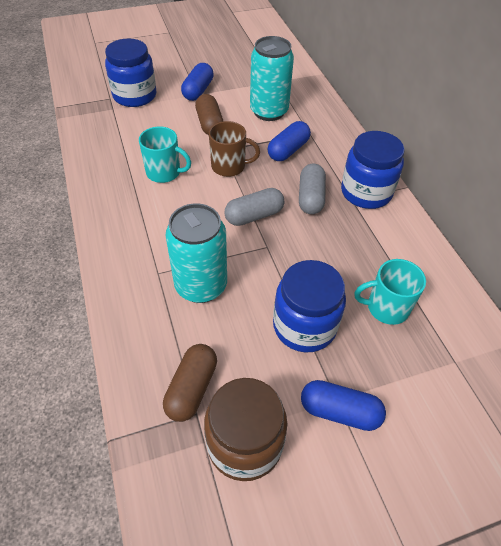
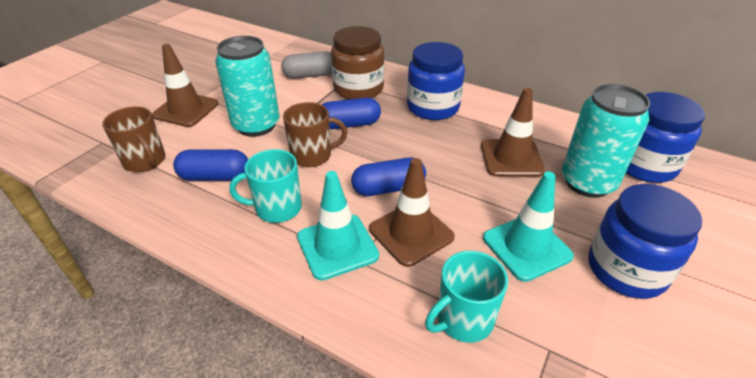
brown capsule: [163,344,217,422] [195,94,223,135] = 2 -> none = 0
brown mug: [209,121,260,177] = 1 -> [103,106,165,172] [283,102,347,167] = 2
brown traffic cone: none = 0 -> [152,44,218,127] [369,158,455,267] [481,88,545,177] = 3
grey capsule: [224,188,284,226] [299,164,326,214] = 2 -> [281,51,332,79] = 1
turquoise traffic cone: none = 0 -> [297,171,379,280] [483,172,574,282] = 2

